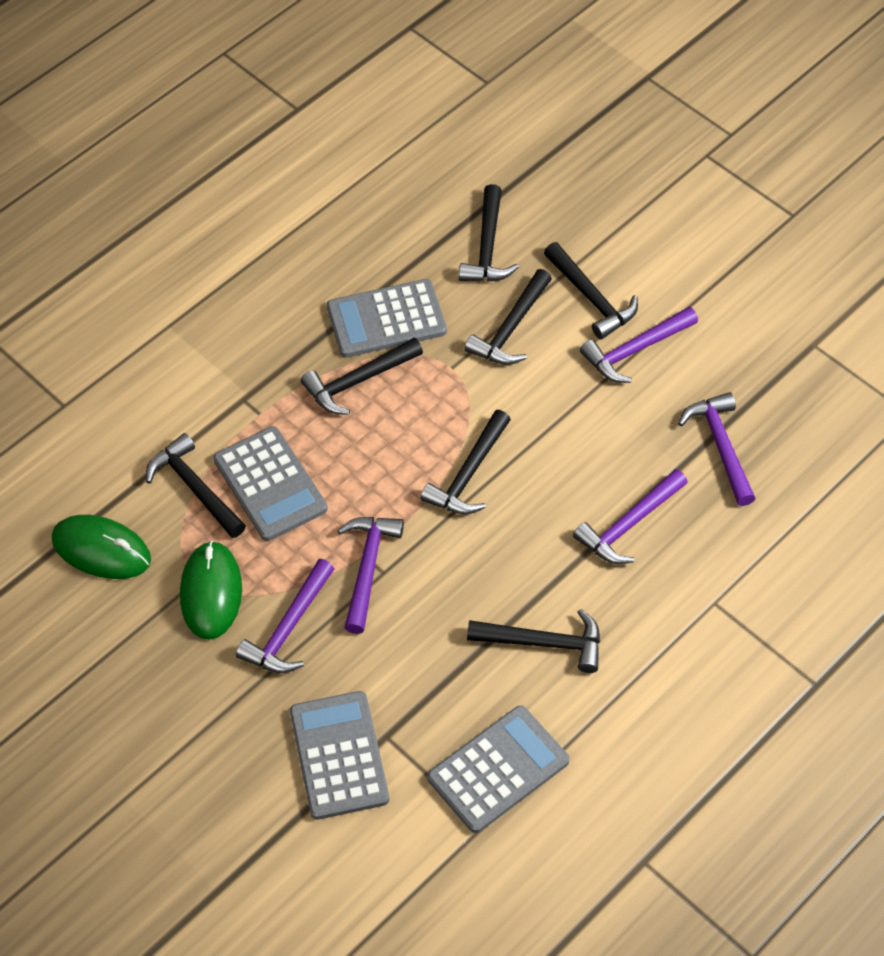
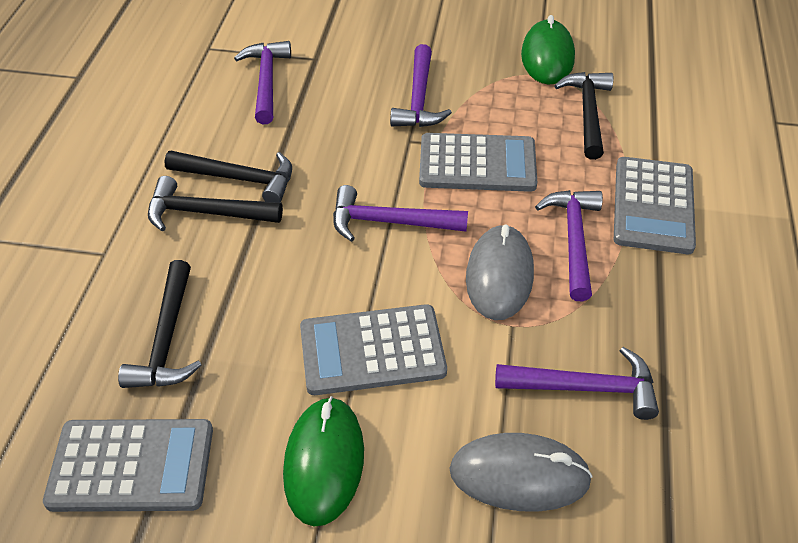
black hammer: [146,433,246,538] [301,338,423,415] [420,410,511,515] [459,184,519,282] [465,269,552,365] [467,609,600,673] [544,242,638,340] = 7 -> [118,260,202,388] [148,176,283,232] [164,151,292,202] [554,72,613,160] = 4
grey mouse: none = 0 -> [449,433,593,512] [466,224,534,320] = 2

